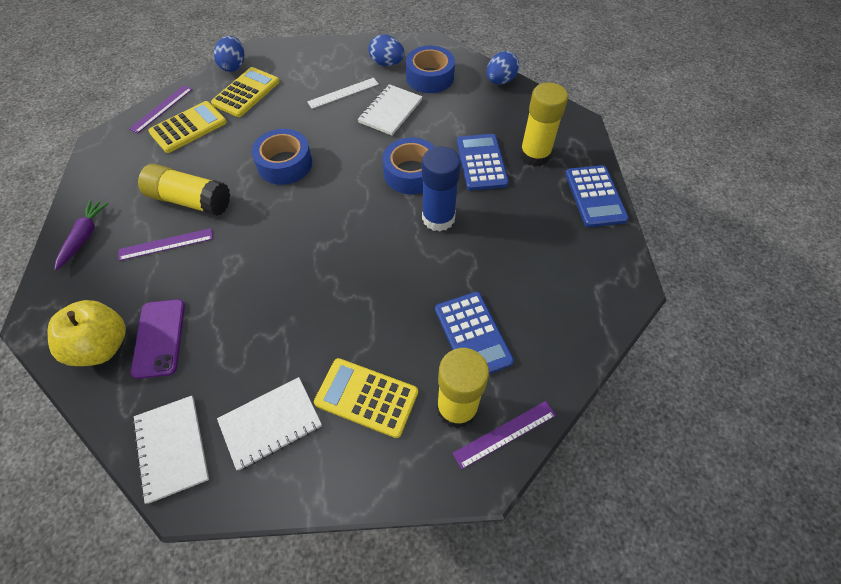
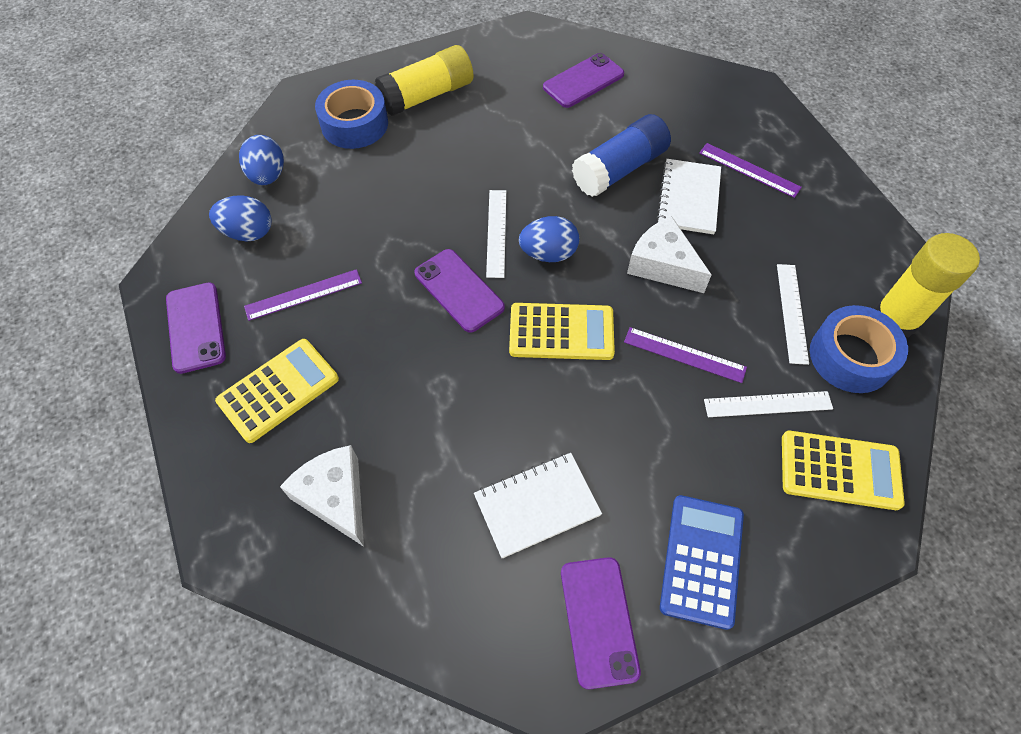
blue calculator: [435,292,514,374] [457,134,509,190] [565,165,629,227] = 3 -> [660,495,744,630] = 1
blue tape: [252,129,312,185] [383,138,435,194] [406,46,455,93] = 3 -> [315,80,388,149] [810,305,908,393] = 2
purple carrot: [54,200,109,271] = 1 -> none = 0
purple phone: [131,299,185,379] = 1 -> [166,282,226,374] [415,249,505,333] [543,53,624,108] [561,557,641,689] = 4
white cheese: none = 0 -> [280,445,364,547] [627,216,711,293] = 2
white notebook: [133,396,209,504] [217,377,322,471] [358,84,423,135] = 3 -> [474,453,602,559] [656,159,721,234] = 2
white ruler: [307,78,379,109] = 1 -> [486,190,506,278] [704,391,833,417] [777,264,809,365] = 3
yellow apple: [48,300,126,366] = 1 -> none = 0
yellow glue stick: [138,164,230,216] [436,348,489,429] [520,82,568,167] = 3 -> [375,45,473,116] [875,233,980,338] = 2

